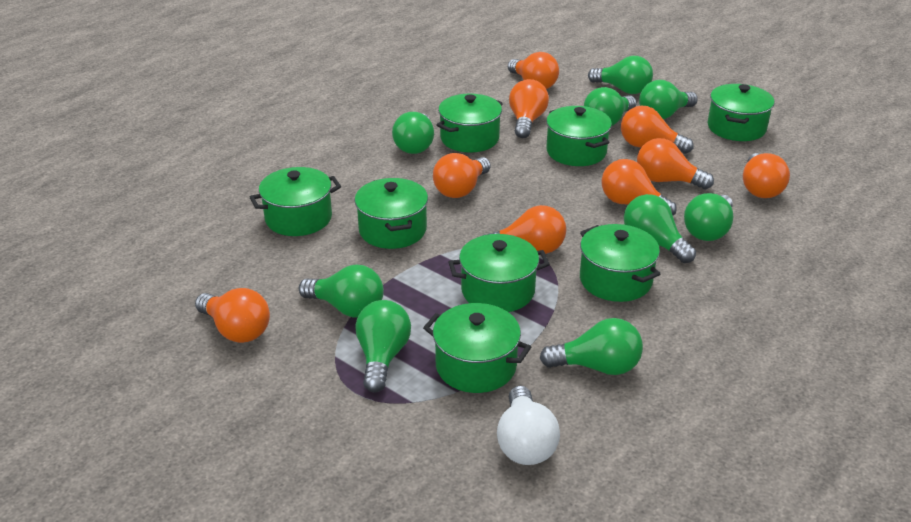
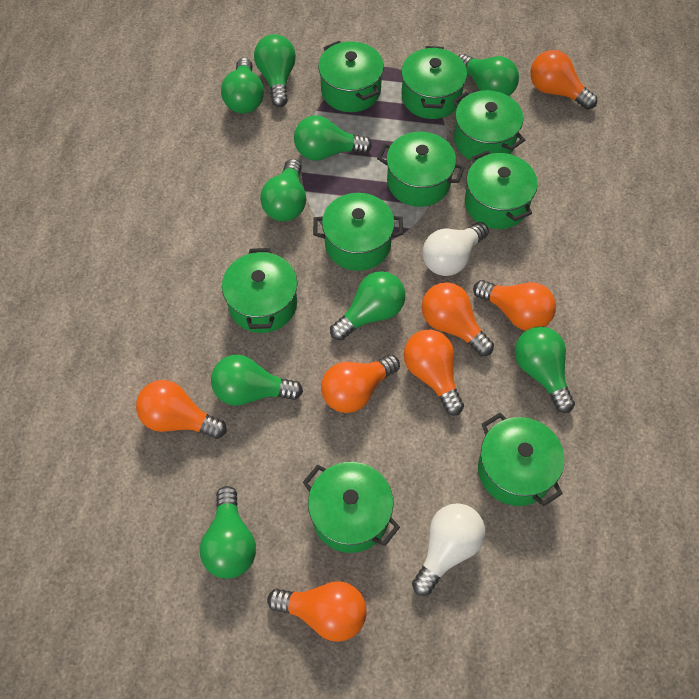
green pot: [250,167,341,236] [355,178,428,249] [423,303,531,393] [436,94,503,152] [449,234,550,312] [546,106,612,166] [580,224,660,302] [708,84,774,141] = 8 -> [222,248,297,333] [303,462,400,553] [313,193,403,271] [318,41,384,112] [377,132,465,207] [401,46,467,119] [453,90,525,161] [465,150,538,229] [478,413,564,506] = 9
orange light bulb: [195,288,270,343] [433,153,491,198] [484,205,566,254] [508,52,559,89] [509,79,549,138] [601,159,677,216] [621,106,694,154] [637,138,714,189] [743,153,790,198] = 9 -> [136,380,227,439] [267,581,367,642] [321,354,400,413] [403,330,464,415] [421,282,494,356] [473,280,556,331] [530,50,597,110] = 7
white light bulb: [497,386,560,465] = 1 -> [412,503,485,596] [422,222,489,276] = 2

